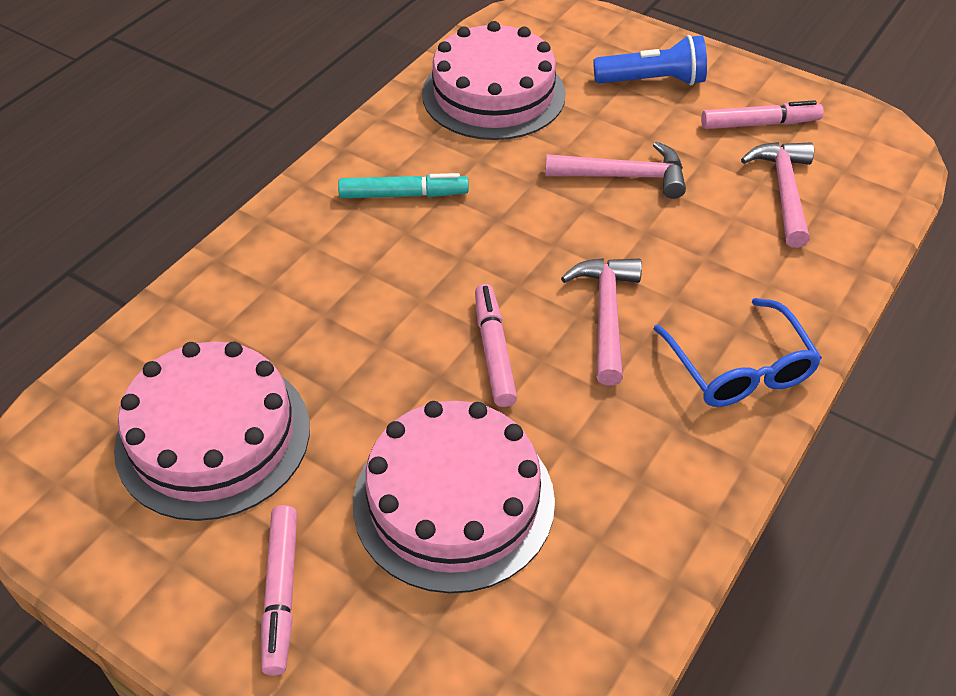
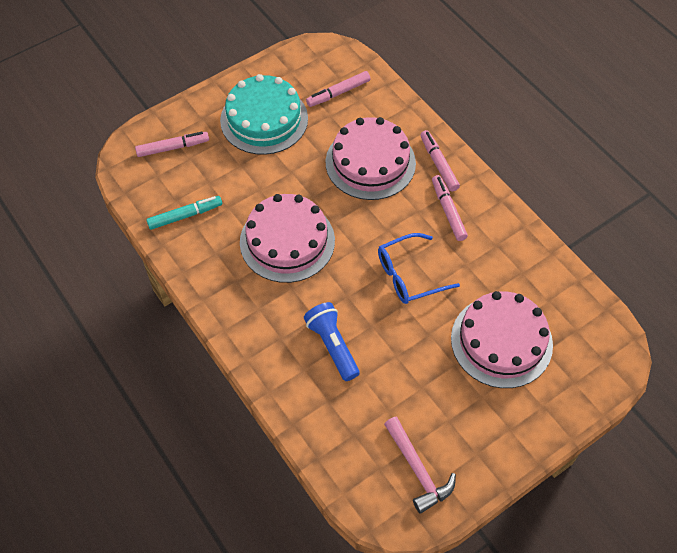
pink hammer: [545,142,686,199] [561,258,642,386] [741,142,814,248] = 3 -> [384,417,456,514] = 1
pink marker: [261,505,297,675] [475,284,517,407] [701,100,824,129] = 3 -> [135,132,209,157] [306,71,371,107] [420,130,460,191] [432,175,468,241] = 4
turquoise cake: none = 0 -> [220,74,308,155] = 1

